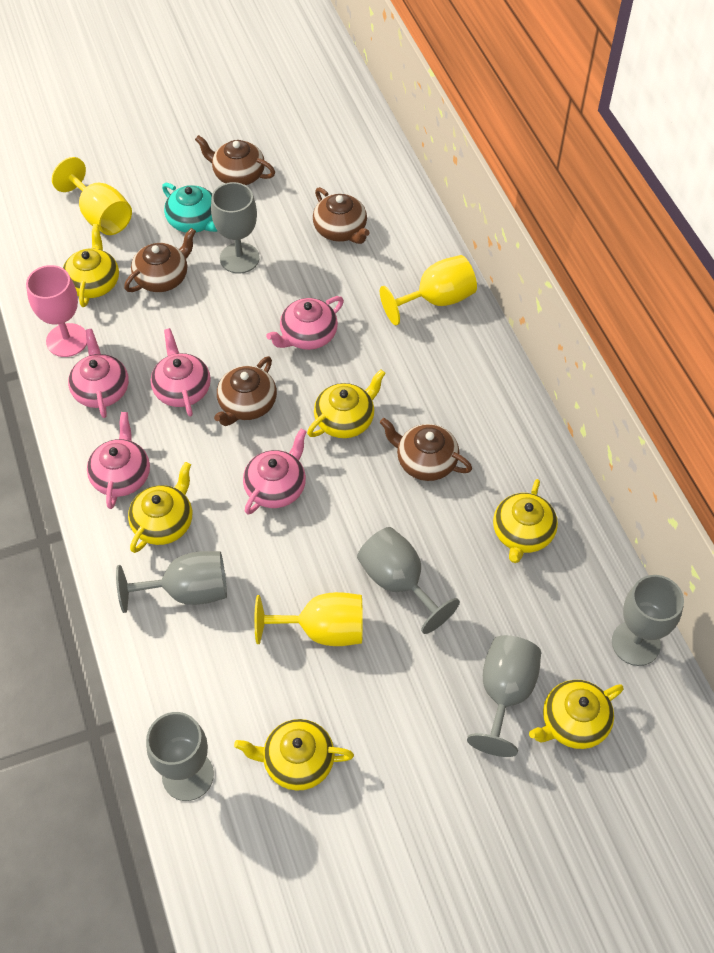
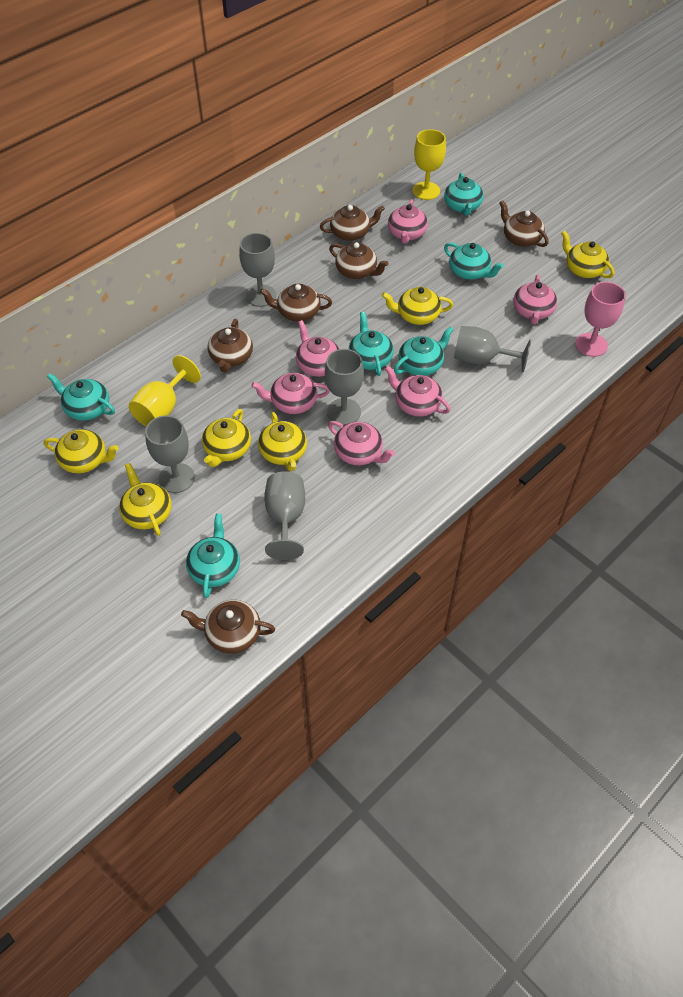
brown teapot: [124,228,196,292] [195,135,275,185] [214,356,277,426] [313,187,370,244] [380,418,472,481] = 5 -> [181,600,275,654] [208,319,253,372] [260,284,332,322] [320,205,385,241] [329,242,389,279] [499,200,549,247] = 6
grey goblet: [116,551,227,613] [146,712,214,801] [211,182,260,274] [357,527,460,634] [467,635,541,757] [612,575,684,666] = 6 -> [145,415,195,493] [239,233,276,307] [264,471,305,560] [325,349,364,425] [454,326,531,372] = 5
pink teapot: [68,329,129,418] [87,412,150,509] [151,328,211,417] [243,429,307,515] [266,296,344,350] = 5 -> [251,373,330,414] [296,320,339,377] [328,421,395,465] [385,366,451,417] [388,199,428,244] [513,275,557,324] = 6
turquoise teapot: [162,183,217,233] = 1 -> [47,373,115,421] [186,514,240,598] [349,312,394,376] [394,327,454,376] [444,173,483,216] [444,243,504,280] = 6
yellow goblet: [52,157,132,235] [254,592,363,646] [380,255,477,325] = 3 -> [129,355,201,426] [413,129,446,200] = 2

